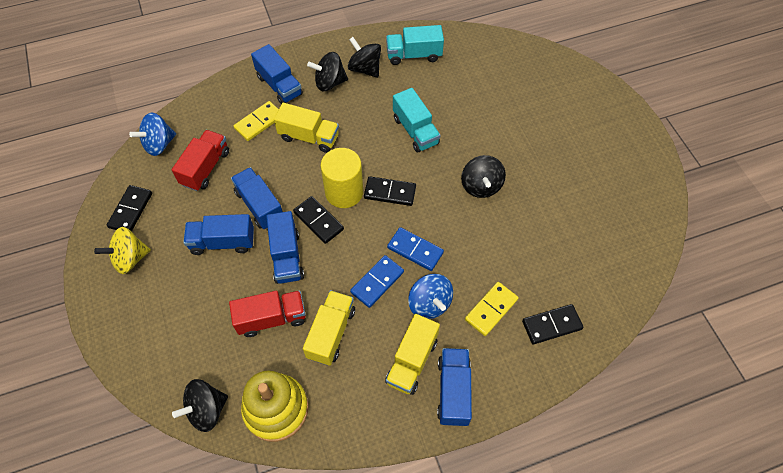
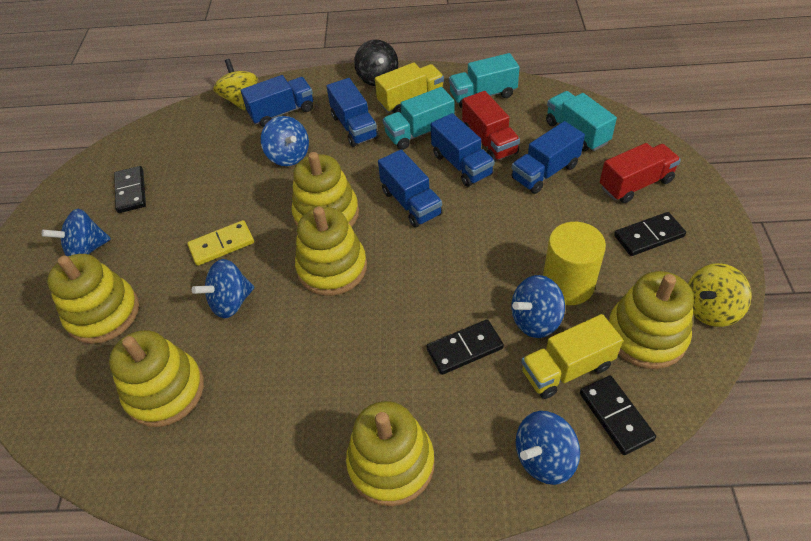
black spinning top: [172,379,228,432] [307,52,348,91] [348,37,381,78] [461,155,506,198] = 4 -> [354,39,398,86] = 1
blue domino: [350,255,404,308] [387,227,444,271] = 2 -> none = 0
blue spinning top: [129,112,176,156] [408,274,453,319] = 2 -> [42,208,111,256] [192,259,254,318] [261,116,309,166] [511,275,565,338] [516,411,580,485] = 5
turquoise truck: [386,25,444,65] [393,88,440,153] = 2 -> [383,87,454,150] [449,53,519,108] [546,91,617,152] = 3
yellow domino: [234,101,279,141] [465,282,518,336] = 2 -> [187,220,254,266] = 1
yellow spinning top: [94,227,151,274] = 1 -> [213,59,258,110] [688,263,752,327] = 2
yellow stacking toy: [241,371,308,442] = 1 -> [47,254,139,344] [109,330,204,427] [291,152,359,227] [295,207,367,296] [346,401,435,506] [608,271,693,369] = 6
yellow truck: [274,103,339,153] [303,290,355,366] [385,314,440,395] = 3 -> [375,63,444,113] [522,314,623,399] = 2

